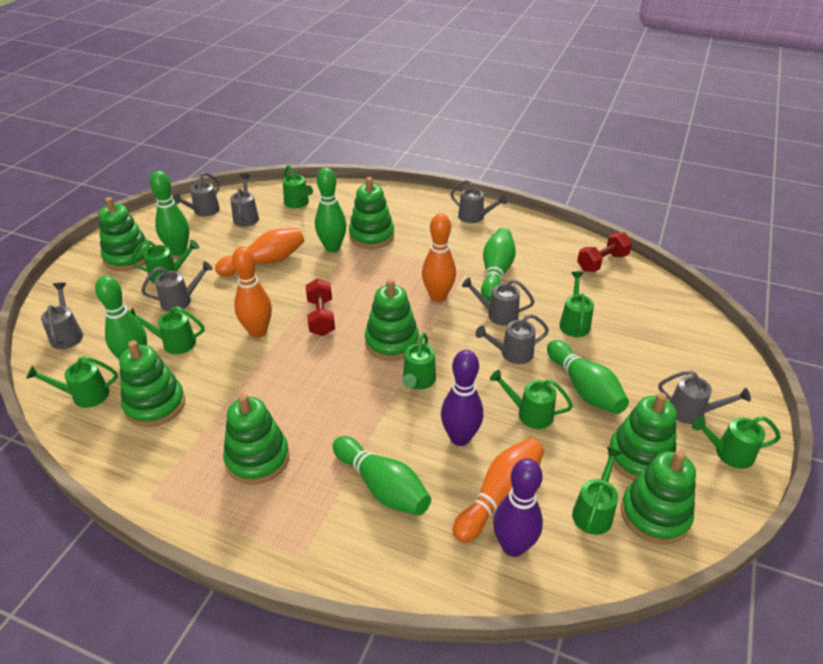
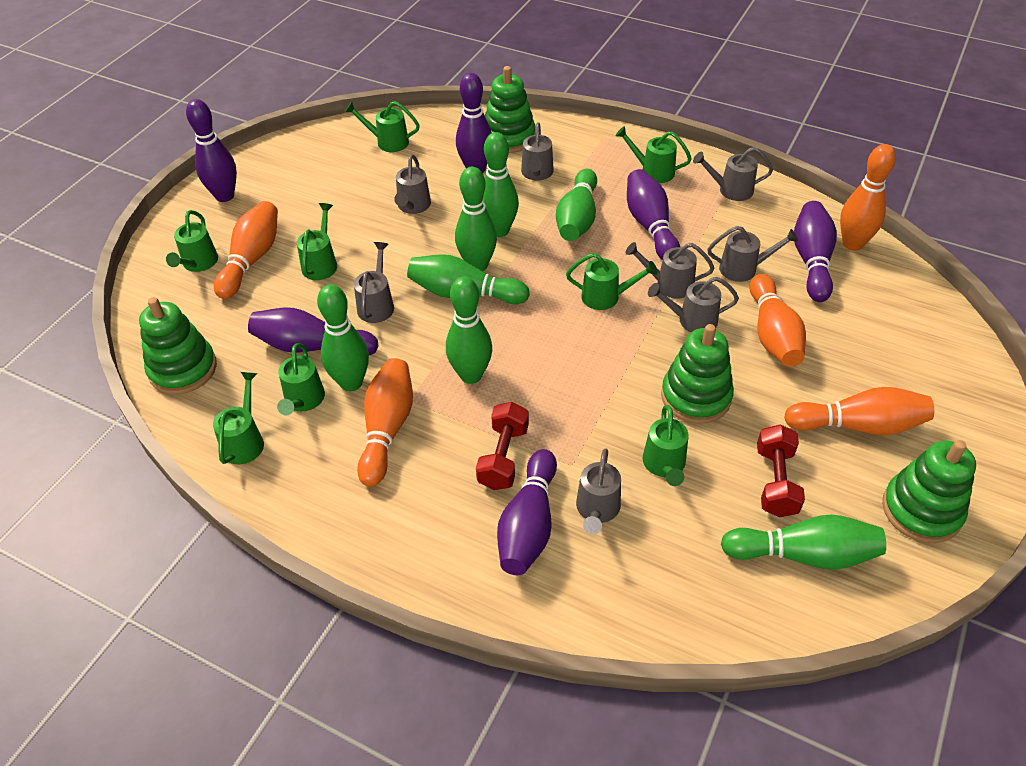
green bowling pin: [95,276,147,359] [150,171,189,256] [315,168,347,252] [333,436,431,516] [481,228,516,301] [547,340,629,414] = 6 -> [317,285,369,391] [407,254,530,304] [446,277,492,384] [455,167,497,271] [483,132,519,237] [556,169,597,241] [721,514,886,570] = 7
green stacking toy: [98,197,150,271] [119,340,185,427] [223,394,290,484] [349,177,394,249] [365,279,419,361] [608,393,677,481] [621,450,696,545] = 7 -> [139,297,217,394] [485,66,536,153] [661,324,734,424] [882,440,976,543] = 4
green watering can: [26,356,118,408] [130,306,204,354] [131,240,199,284] [283,165,313,208] [402,333,436,390] [490,370,573,429] [559,272,594,337] [572,447,622,535] [692,416,781,469] = 9 -> [166,210,218,272] [213,372,264,464] [277,343,325,416] [297,203,337,280] [345,101,420,152] [566,253,658,310] [615,126,692,183] [643,405,689,486] = 8
orange bowling pin: [215,228,304,276] [232,247,272,338] [422,213,456,302] [453,438,544,543] = 4 -> [214,201,278,299] [357,358,413,487] [749,274,806,367] [784,387,934,435] [840,144,896,251] = 5
purple bowling pin: [441,350,483,446] [493,458,543,557] = 2 -> [186,99,237,202] [248,307,379,355] [456,73,492,173] [497,449,557,575] [627,169,680,260] [794,201,837,302] = 6

